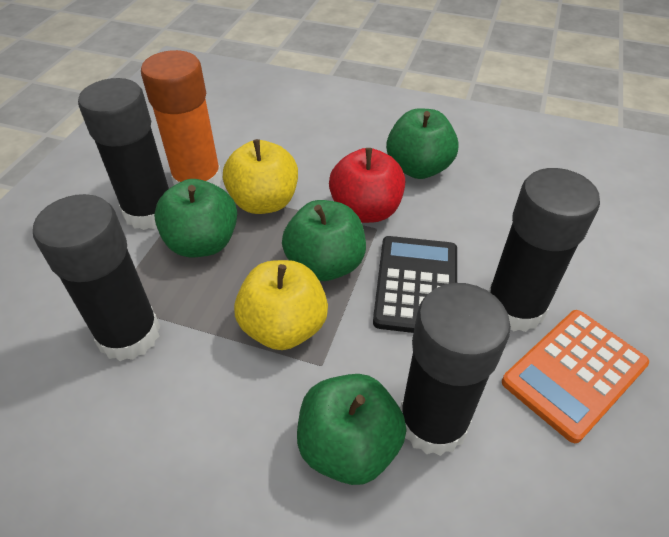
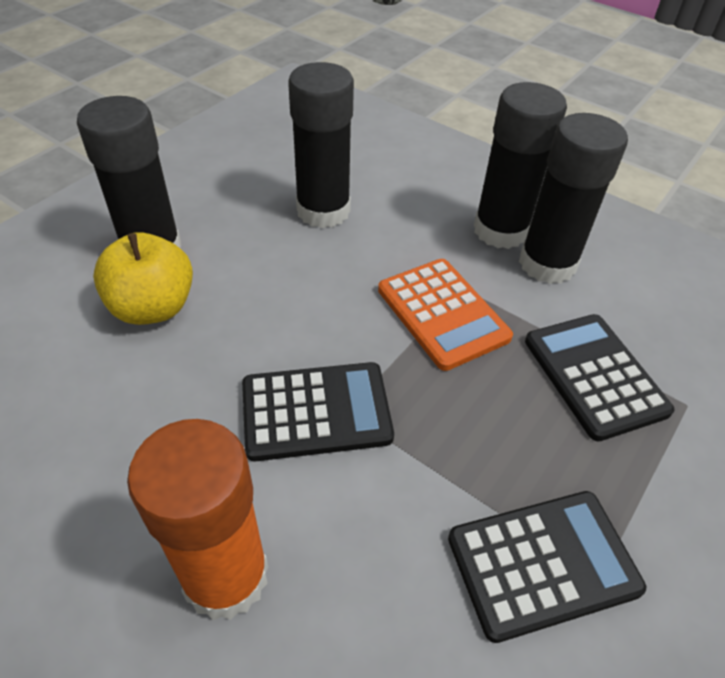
black calculator: [373,236,457,333] = 1 -> [242,362,394,462] [448,491,646,643] [525,314,674,441] = 3
green apple: [154,179,237,257] [282,200,366,281] [297,374,407,485] [386,108,459,179] = 4 -> none = 0
red apple: [329,148,405,223] = 1 -> none = 0
yellow apple: [223,139,298,214] [234,260,328,350] = 2 -> [93,232,193,325] = 1

